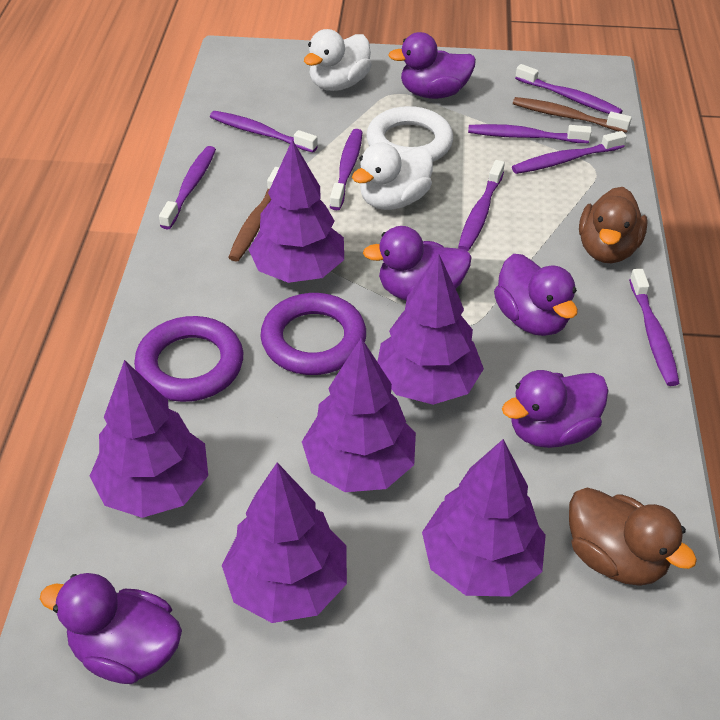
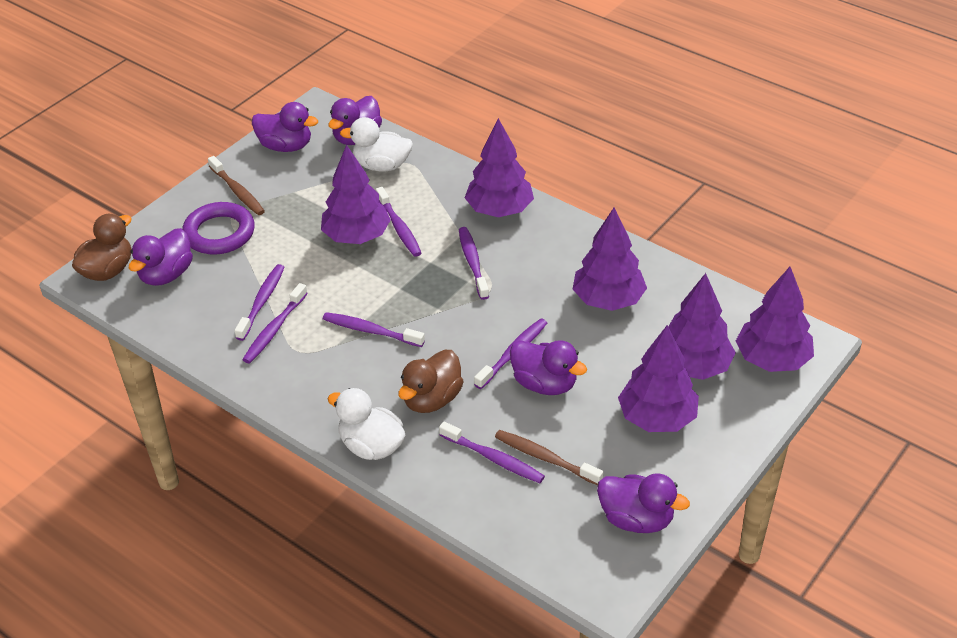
purple ring: [134,316,243,402] [260,293,366,375] = 2 -> [182,202,255,255] = 1
purple toothbrush: [159,146,216,230] [210,111,318,153] [330,129,362,210] [458,160,505,251] [468,124,592,143] [512,131,627,174] [515,64,623,114] [629,269,679,386] = 8 -> [235,264,285,341] [242,283,308,363] [323,312,425,347] [376,187,421,257] [439,421,545,483] [459,227,489,300] [474,319,547,389] = 7
white ring: [366,106,453,162] = 1 -> none = 0

